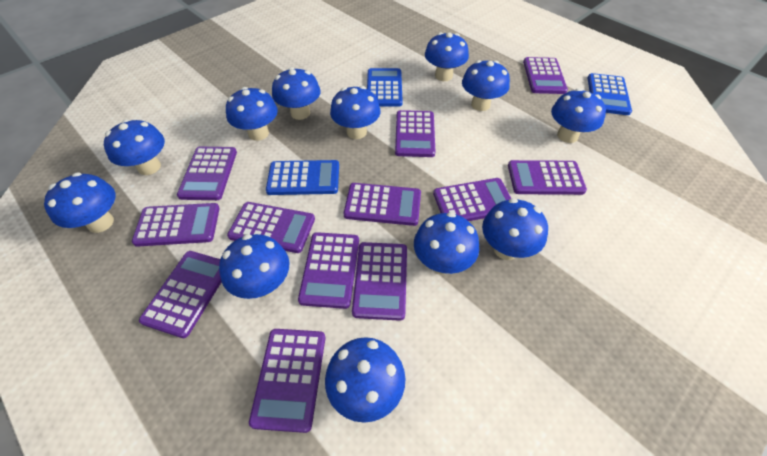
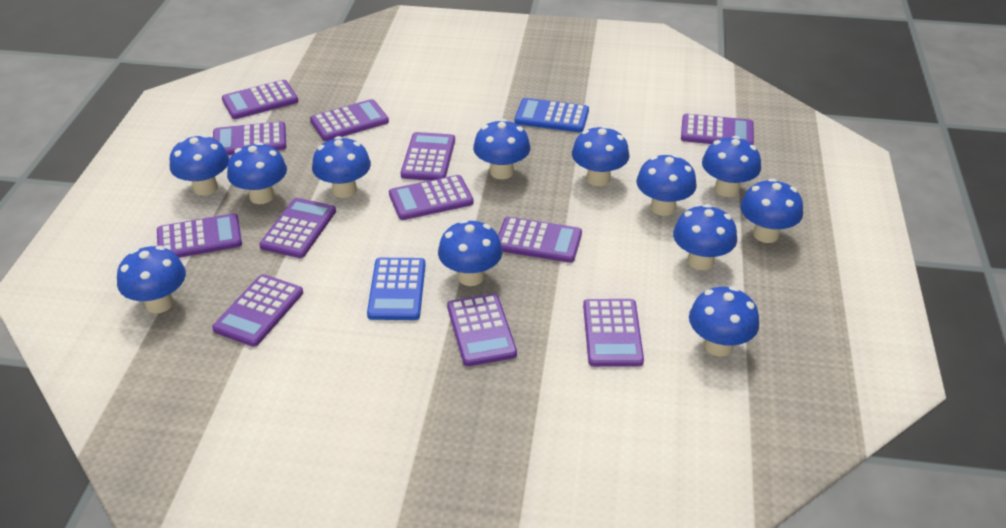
blue calculator: [266,160,339,195] [367,68,403,107] [588,73,632,115] = 3 -> [367,258,426,320] [515,98,589,132] = 2

